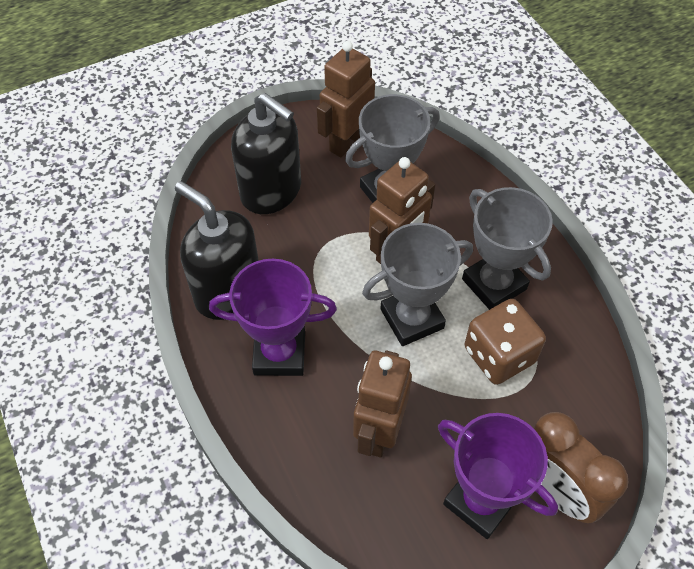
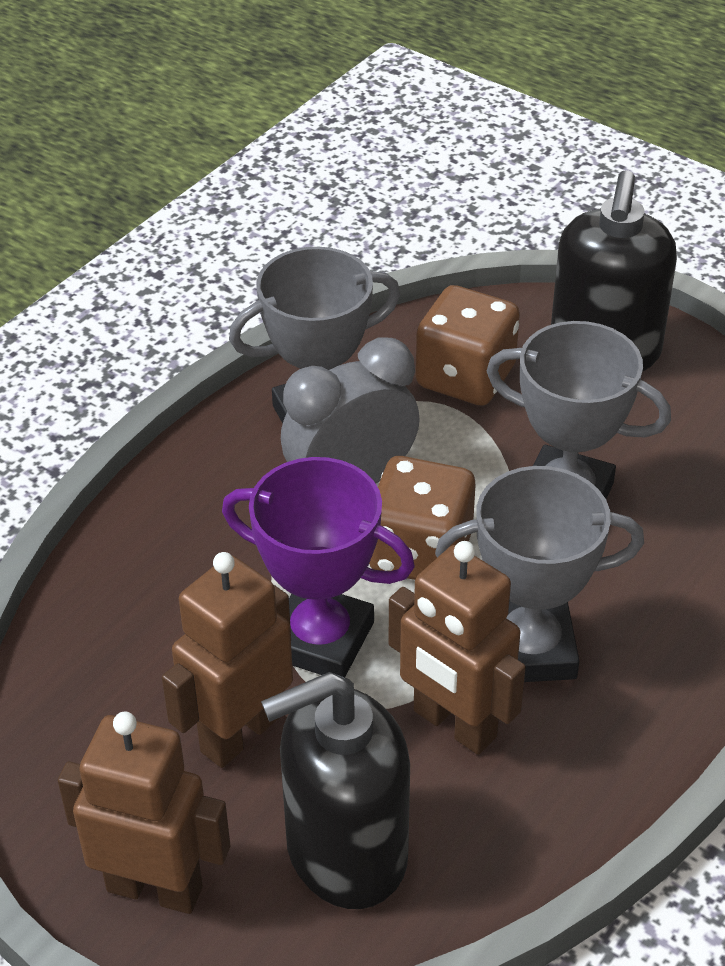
brown clock: [534,412,628,523] = 1 -> none = 0
brown dice: [465,299,546,385] = 1 -> [369,456,475,580] [416,285,520,406] = 2
grey clock: none = 0 -> [281,338,420,483] = 1
purple trophy: [209,259,337,376] [438,413,558,539] = 2 -> [222,457,415,677] = 1

